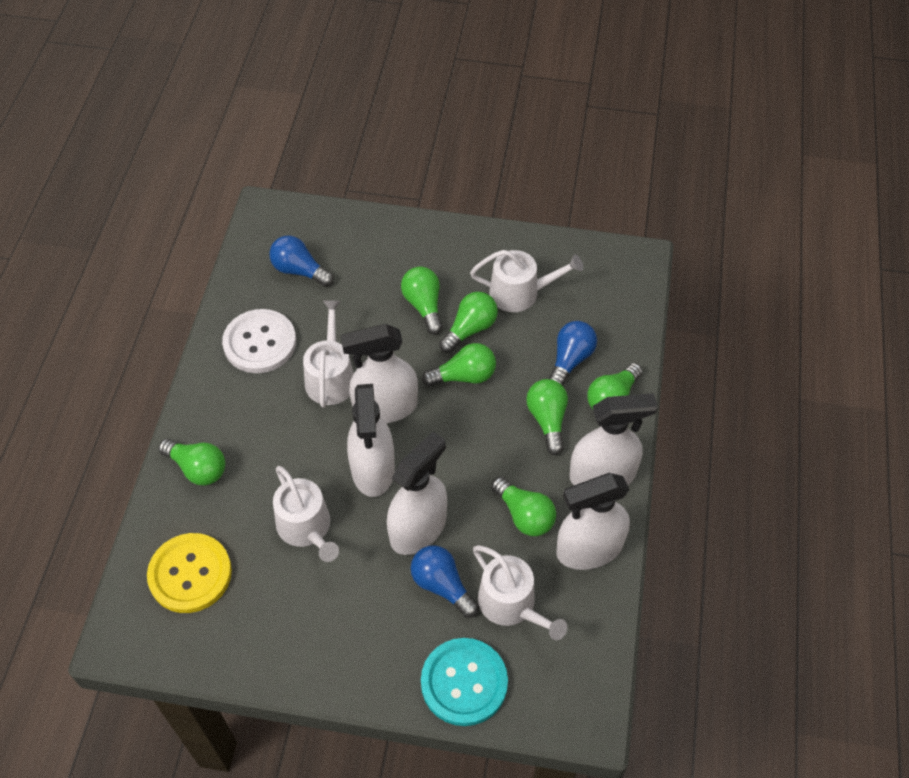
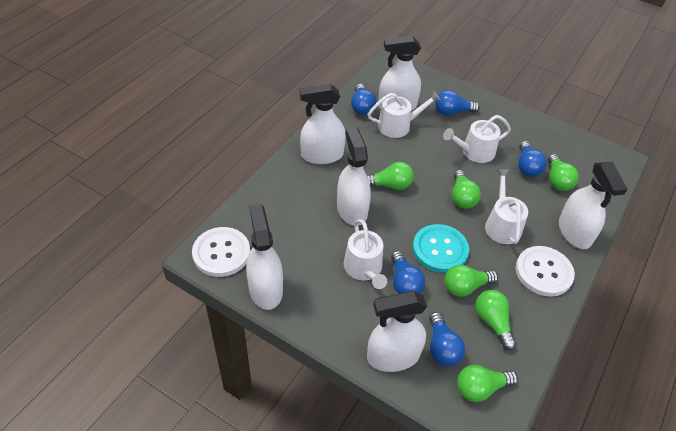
blue light bulb: [269,236,334,287] [411,545,479,618] [548,321,597,386] = 3 -> [351,84,376,115] [391,251,425,294] [429,312,465,366] [435,90,480,116] [518,141,547,177] = 5
green light bulb: [159,438,225,485] [401,266,443,335] [422,343,496,386] [439,292,498,353] [491,476,556,536] [526,379,568,455] [587,363,643,409] = 7 -> [367,162,414,190] [444,264,498,297] [452,170,481,209] [457,365,518,402] [475,290,516,350] [548,154,579,191] = 6
white button: [222,309,296,373] = 1 -> [192,227,250,277] [515,246,575,297] = 2
white spray bottle: [340,324,418,423] [347,384,395,497] [387,431,447,555] [556,473,630,570] [570,393,658,485] = 5 -> [246,204,283,310] [300,84,346,164] [337,127,371,226] [367,291,427,372] [378,36,421,111] [559,162,627,249] = 6
yellow button: [147,533,232,613] = 1 -> none = 0

